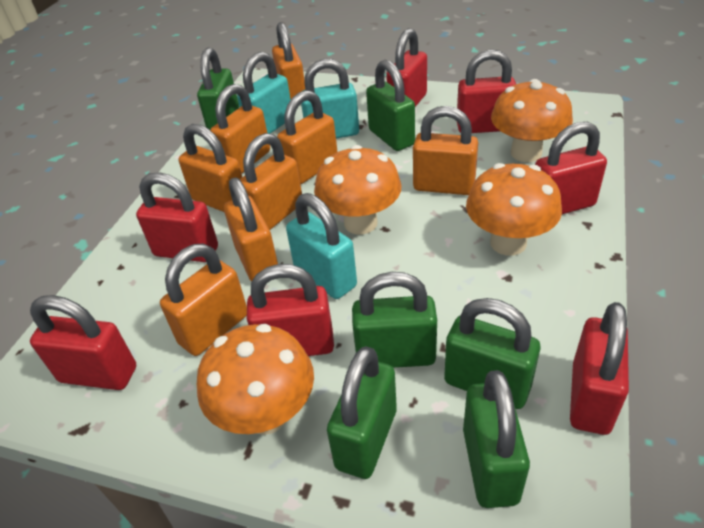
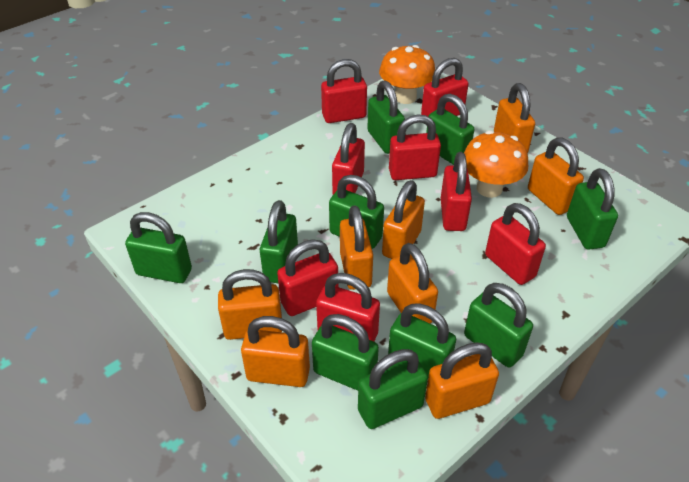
green padlock: [197,48,239,130] [327,346,397,479] [352,272,437,368] [366,60,415,151] [444,298,540,409] [463,370,530,508] = 6 -> [125,212,192,283] [260,200,298,283] [312,314,379,391] [329,175,384,249] [358,349,428,429] [367,80,405,154] [388,304,456,376] [426,94,474,165] [464,283,533,367] [567,168,618,250] = 10
orange mushroom: [197,324,314,435] [314,145,401,234] [466,163,562,256] [491,79,573,162] = 4 -> [379,45,435,104] [464,131,528,198] = 2
red padlock: [30,295,136,390] [136,172,218,262] [247,264,334,356] [386,28,427,107] [457,50,516,133] [535,122,607,214] [570,302,629,435] = 7 -> [277,239,338,316] [316,273,380,341] [321,59,367,123] [332,123,365,195] [389,115,441,180] [421,58,469,116] [441,152,472,231] [485,203,546,285] = 8
turquoise padlock: [237,52,291,134] [286,193,357,299] [301,59,359,139] = 3 -> none = 0

